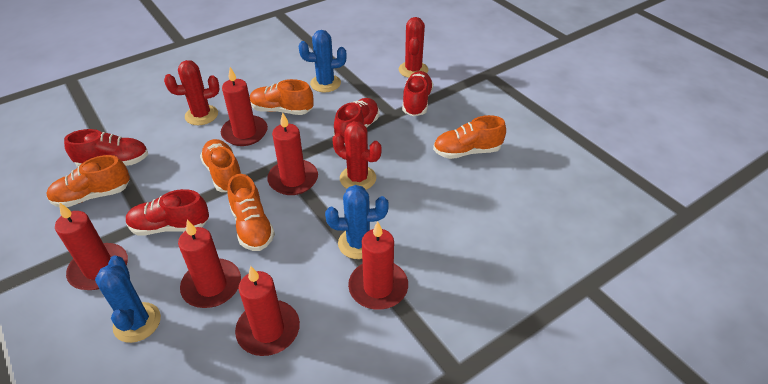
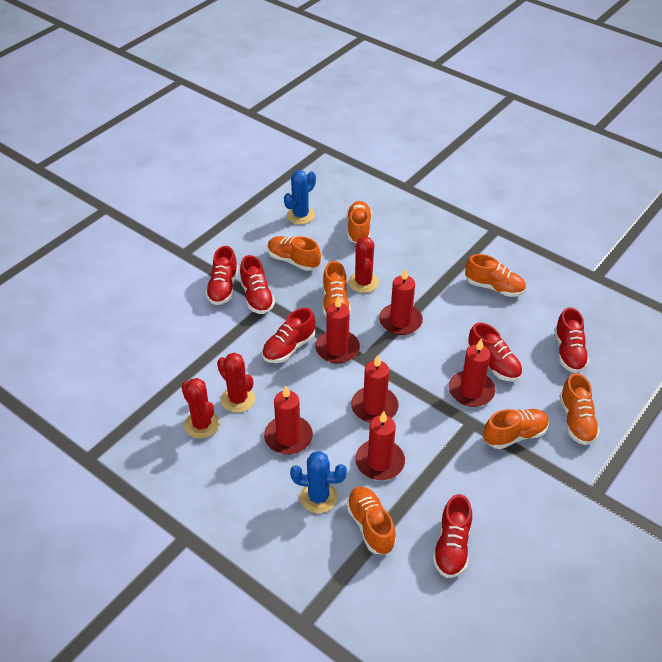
blue cactus: [95,256,161,343] [299,30,347,92] [325,185,389,259] = 3 -> [284,170,316,224] [290,451,347,513] = 2
orange shoe: [46,155,130,207] [200,139,242,192] [227,174,275,251] [250,79,313,115] [433,115,506,159] = 5 -> [268,236,321,271] [323,261,351,316] [346,486,396,554] [347,201,372,243] [465,254,526,297] [483,409,549,449] [559,373,600,445] = 7
red shoe: [64,129,148,167] [126,189,209,236] [334,98,379,144] [402,71,433,116] = 4 -> [205,246,238,305] [240,255,275,314] [262,308,315,363] [433,494,472,578] [468,323,523,382] [554,307,589,373] = 6

